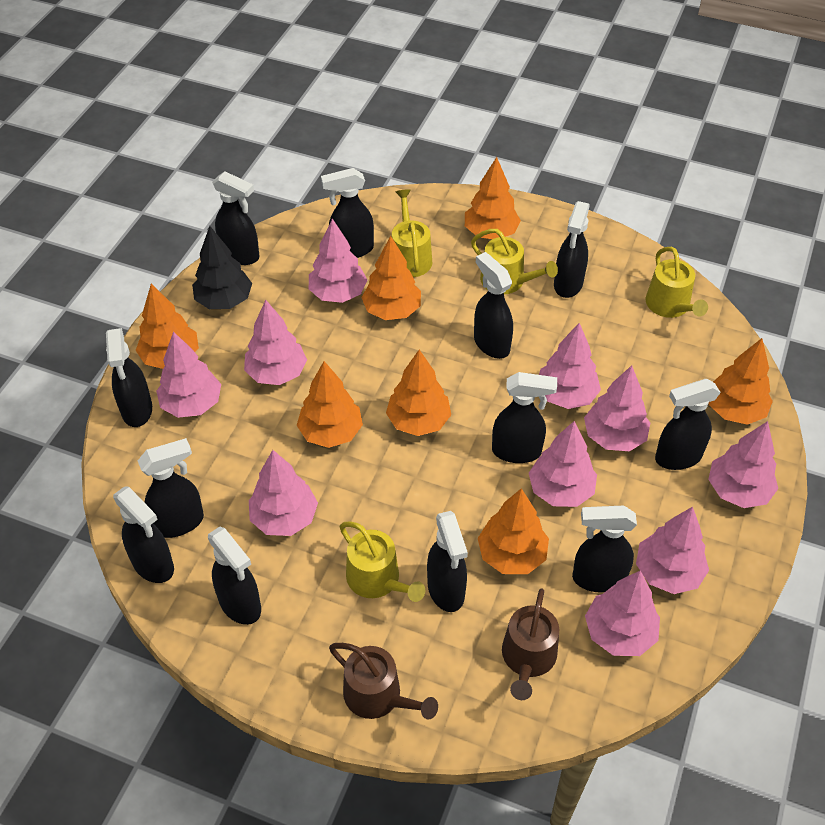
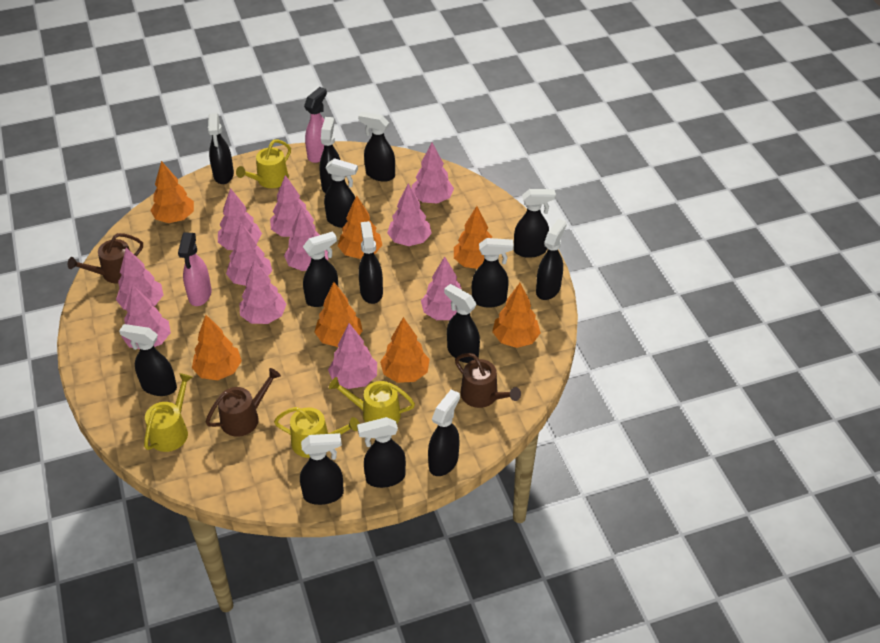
black spray bottle: [106,328,152,427] [113,486,174,583] [138,438,204,538] [208,527,261,625] [212,171,259,265] [321,168,374,258] [427,511,468,612] [474,252,513,359] [492,372,557,463] [554,201,590,298] [572,505,637,593] [655,379,721,470] = 12 -> [119,324,177,396] [208,113,234,184] [300,433,344,505] [303,231,338,307] [319,117,340,194] [324,158,358,228] [357,417,406,488] [358,112,395,182] [359,221,383,304] [428,389,460,476] [444,284,480,363] [472,238,514,308] [514,189,556,258] [536,219,567,300] = 14
black tree: [192,226,252,309] = 1 -> none = 0
brown watering can: [329,643,438,720] [502,588,559,700] = 2 -> [68,233,143,283] [206,368,281,437] [455,353,521,408] = 3
pink spray bottle: none = 0 -> [178,233,212,306] [304,87,327,163] = 2
pink tree: [156,332,221,418] [244,300,307,385] [249,450,318,536] [309,218,367,303] [529,421,597,507] [539,323,601,409] [584,365,650,451] [585,570,660,656] [636,507,709,594] [708,421,778,508] = 10 -> [116,248,164,310] [122,285,171,349] [218,188,262,250] [226,222,272,286] [239,260,287,324] [270,175,314,237] [284,208,329,271] [328,323,377,389] [387,183,432,246] [412,143,454,204] [421,256,462,320] = 11

